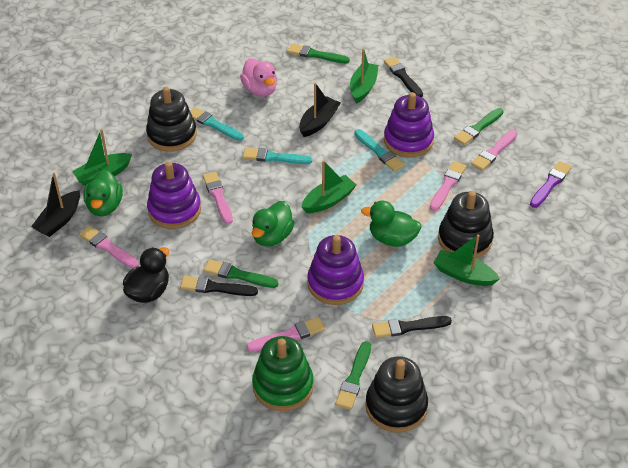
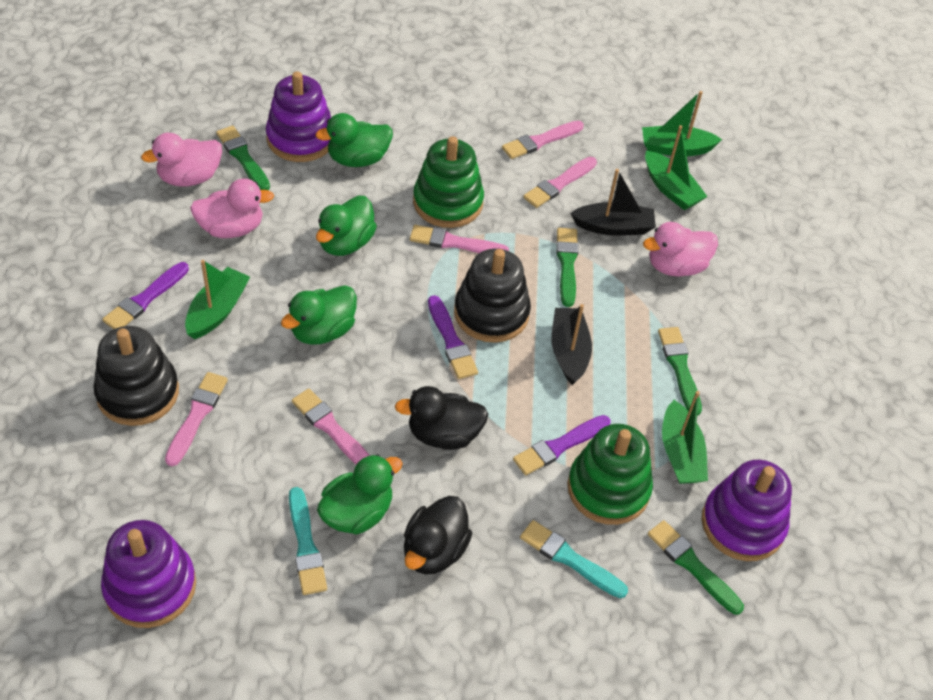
black brush: [180,276,258,296] [372,316,452,338] [384,56,423,97] = 3 -> none = 0
black duck: [123,247,169,303] = 1 -> [395,386,488,450] [404,496,472,574] = 2
black stacking toy: [146,87,197,152] [365,356,428,433] [438,191,494,258] = 3 -> [93,326,179,426] [454,248,531,343] = 2
green duck: [83,170,123,216] [252,201,295,247] [361,201,422,247] = 3 -> [281,285,357,345] [315,113,393,167] [316,196,377,256] [317,454,403,534] = 4
green stacking toy: [252,336,314,411] = 1 -> [413,136,484,228] [567,424,653,525] = 2
pink duck: [240,58,277,97] = 1 -> [141,133,222,187] [190,179,274,238] [643,222,718,277] = 3
purple brush: [530,161,572,208] = 1 -> [102,262,189,329] [428,295,478,379] [513,415,610,475] = 3
turquoise brush: [190,107,244,141] [243,148,312,164] [354,129,405,172] = 3 -> [289,487,327,595] [520,520,628,598] = 2

